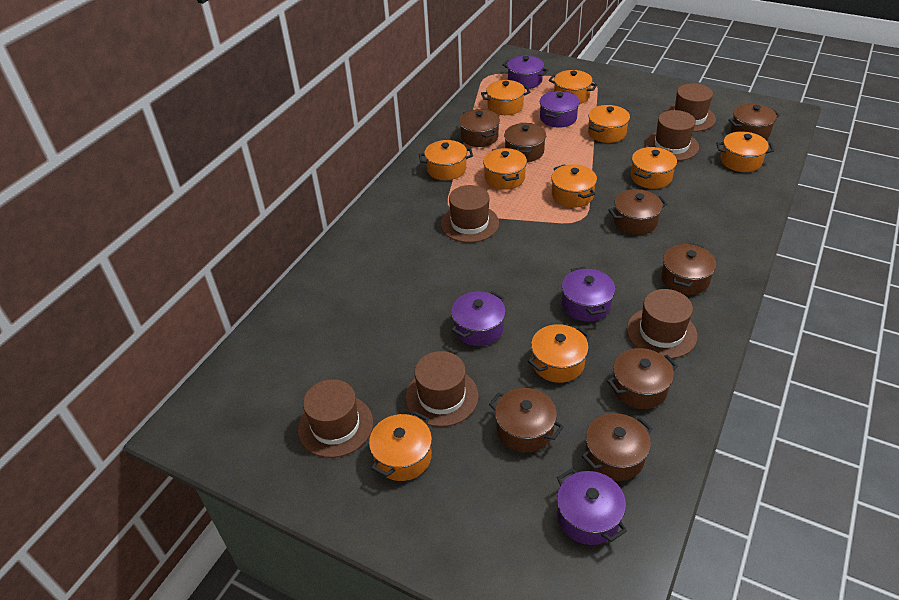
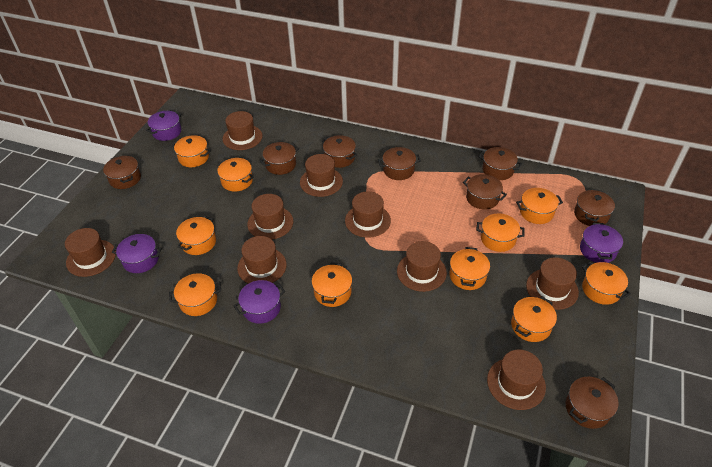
brown hat: [298,379,373,458] [405,351,479,427] [441,185,499,243] [627,289,698,359] [645,110,699,161] [666,83,716,132] = 6 -> [65,228,116,277] [223,111,263,150] [237,236,287,284] [247,194,293,240] [300,154,343,197] [345,191,391,238] [397,241,447,292] [487,350,546,410] [526,257,579,310] = 9
purple pot: [451,291,506,346] [503,56,549,89] [540,91,580,128] [557,468,627,545] [562,267,615,322] = 5 -> [112,234,162,273] [146,111,182,141] [234,280,285,324] [580,223,623,263] = 4

